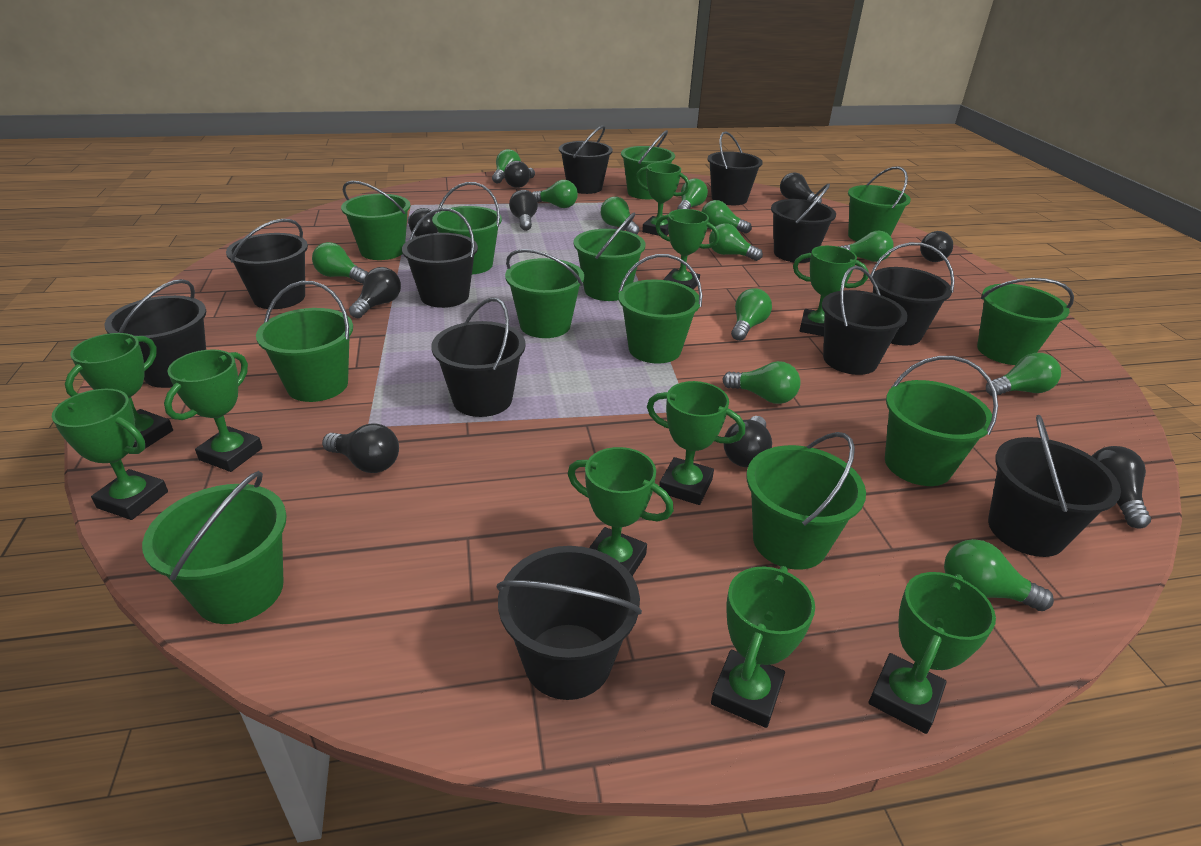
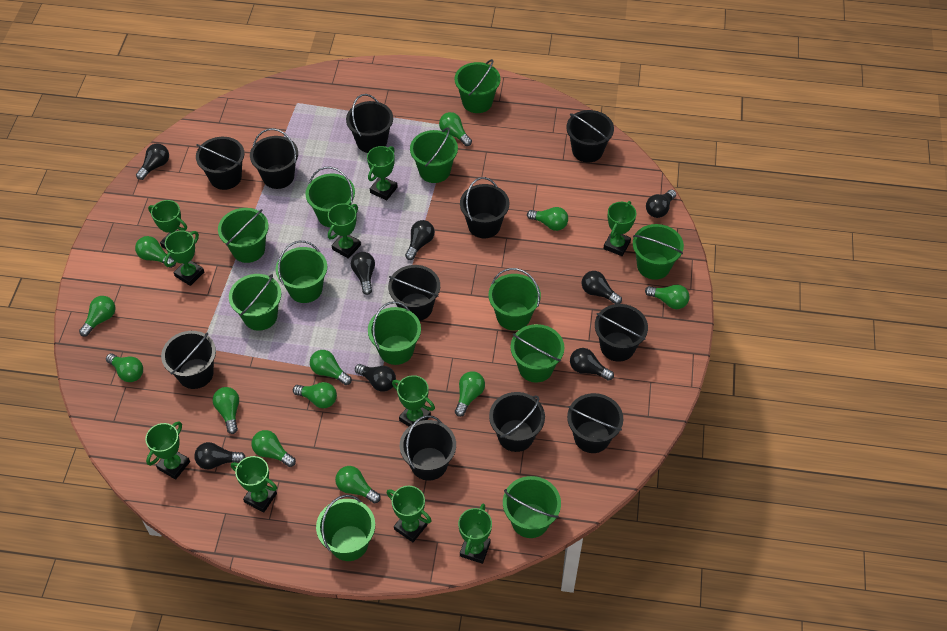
black light bulb: [322,423,399,473] [349,267,401,318] [407,208,438,237] [504,161,535,188] [509,190,538,231] [723,416,772,467] [780,172,822,203] [920,231,953,262] [1092,446,1151,529] = 9 -> [136,144,169,180] [194,442,246,470] [351,252,375,295] [355,364,396,392] [405,220,435,260] [570,348,614,381] [582,271,622,304] [646,190,676,218] = 8

